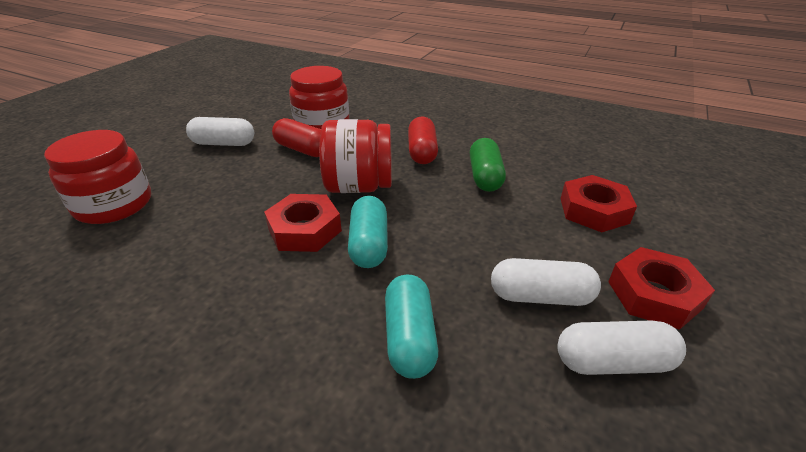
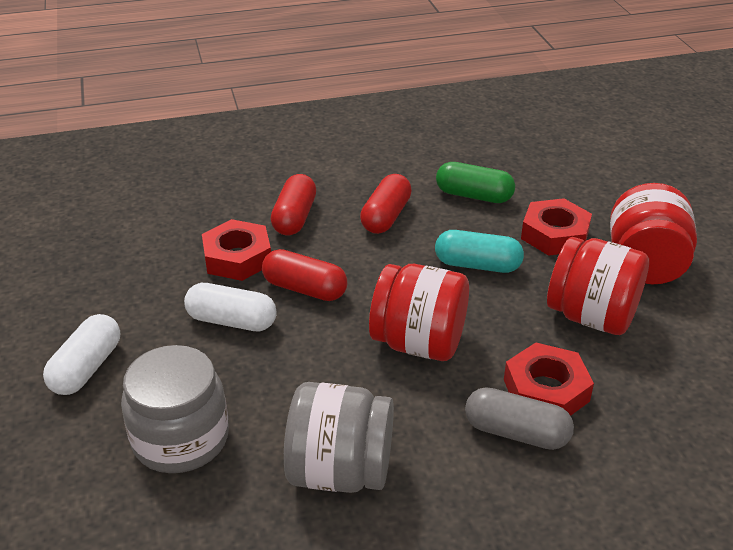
grey capsule: none = 0 -> [465,387,574,450] = 1
grey jar: none = 0 -> [121,345,229,473] [284,382,394,493] = 2
red capsule: [272,118,321,157] [408,117,438,164] = 2 -> [262,249,347,301] [271,174,316,236] [360,174,412,234] = 3
turquoise capsule: [348,196,388,268] [385,274,438,379] = 2 -> [435,230,524,273] = 1
white capsule: [186,117,254,146] [491,258,601,306] [557,320,686,375] = 3 -> [43,314,120,395] [184,283,277,331] = 2

